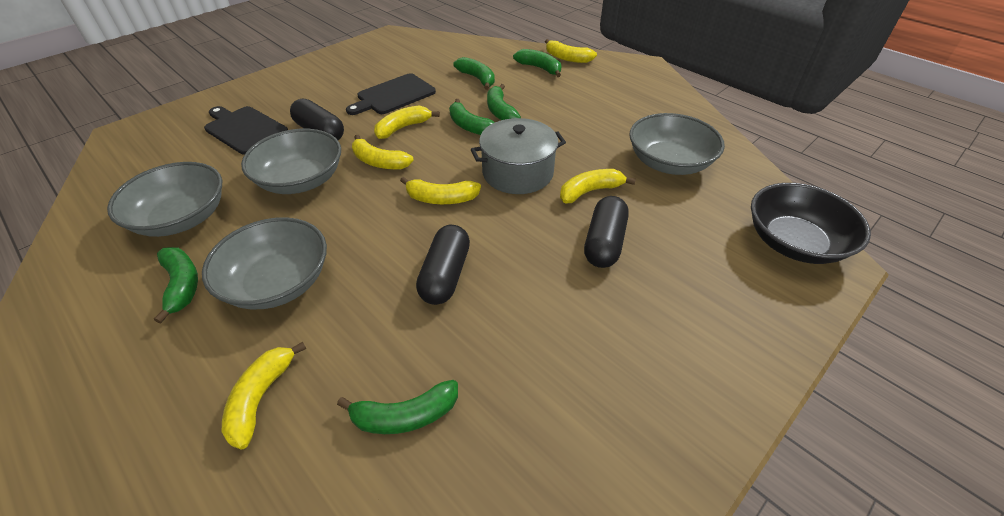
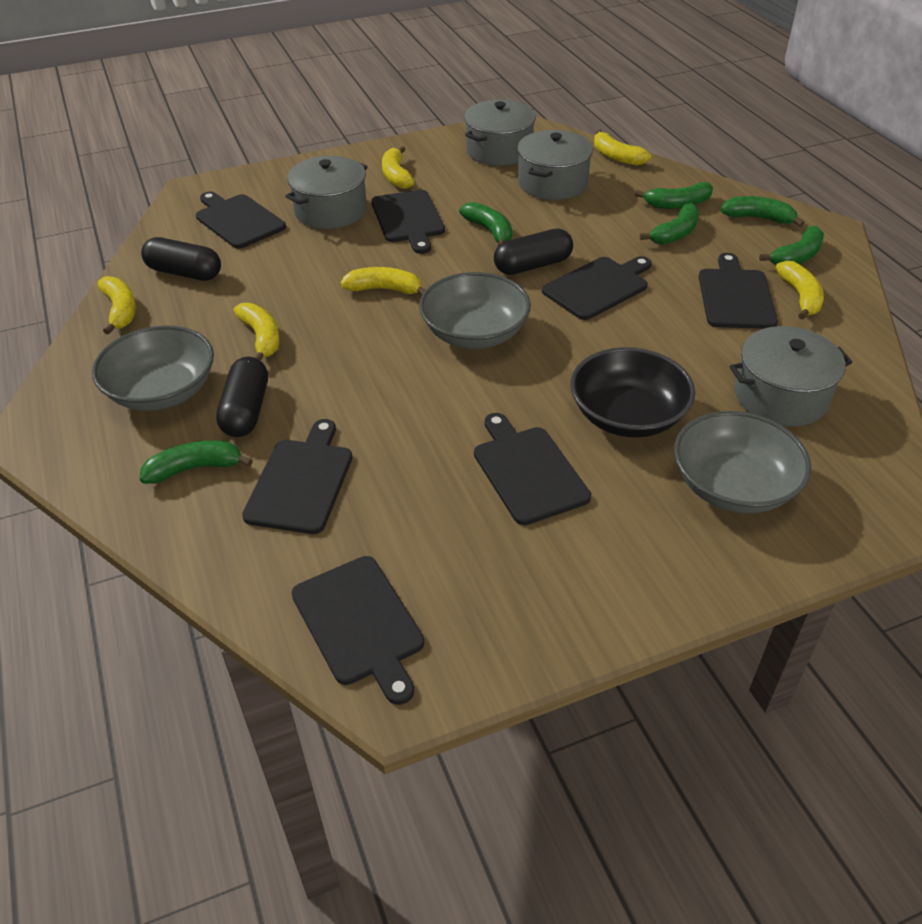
black cutting board: [204,106,288,155] [346,73,436,115] = 2 -> [196,191,286,249] [242,419,352,534] [291,556,424,705] [371,190,445,254] [474,413,591,525] [542,256,652,320] [699,253,778,329] = 7
grey bowl: [107,162,222,237] [202,217,327,309] [241,129,341,194] [629,113,725,175] = 4 -> [92,325,214,411] [419,272,531,349] [674,411,811,513] = 3
grey pot: [471,118,566,194] = 1 -> [285,156,367,229] [464,100,536,165] [517,130,593,200] [730,326,852,427] = 4

